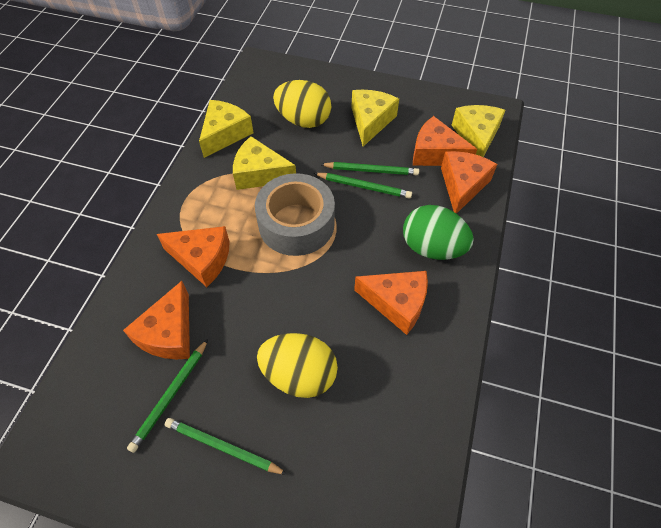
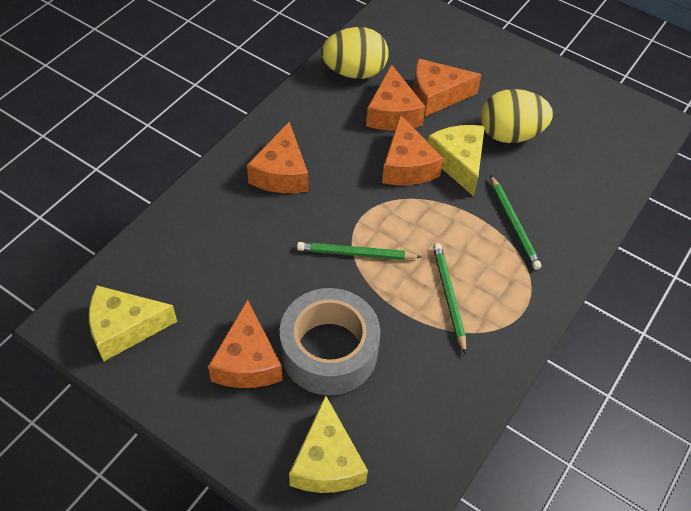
green egg: [403,205,474,260] = 1 -> none = 0
green pencil: [127,339,208,453] [165,418,287,475] [314,173,412,199] [320,162,419,175] = 4 -> [297,242,421,260] [433,243,466,355] [490,175,542,270] = 3
yellow cheese: [199,100,253,158] [233,136,296,190] [351,90,399,146] [452,105,506,157] = 4 -> [89,285,177,361] [289,395,368,493] [428,125,485,196] = 3

